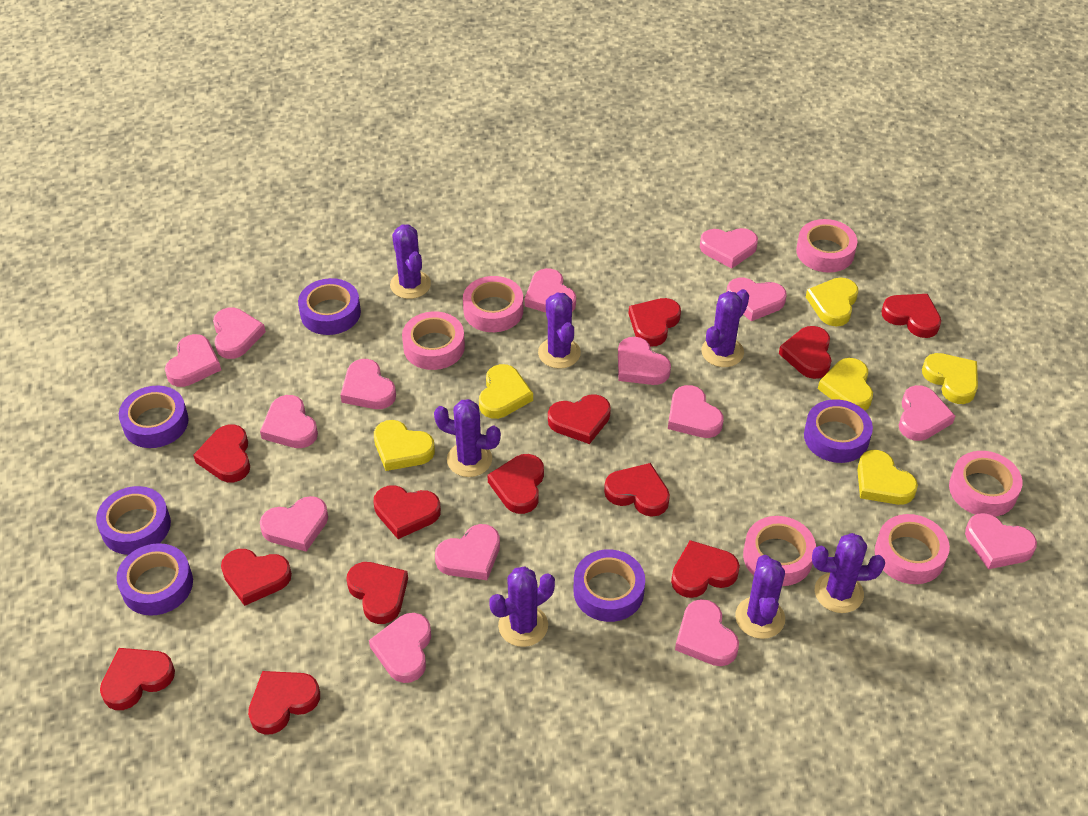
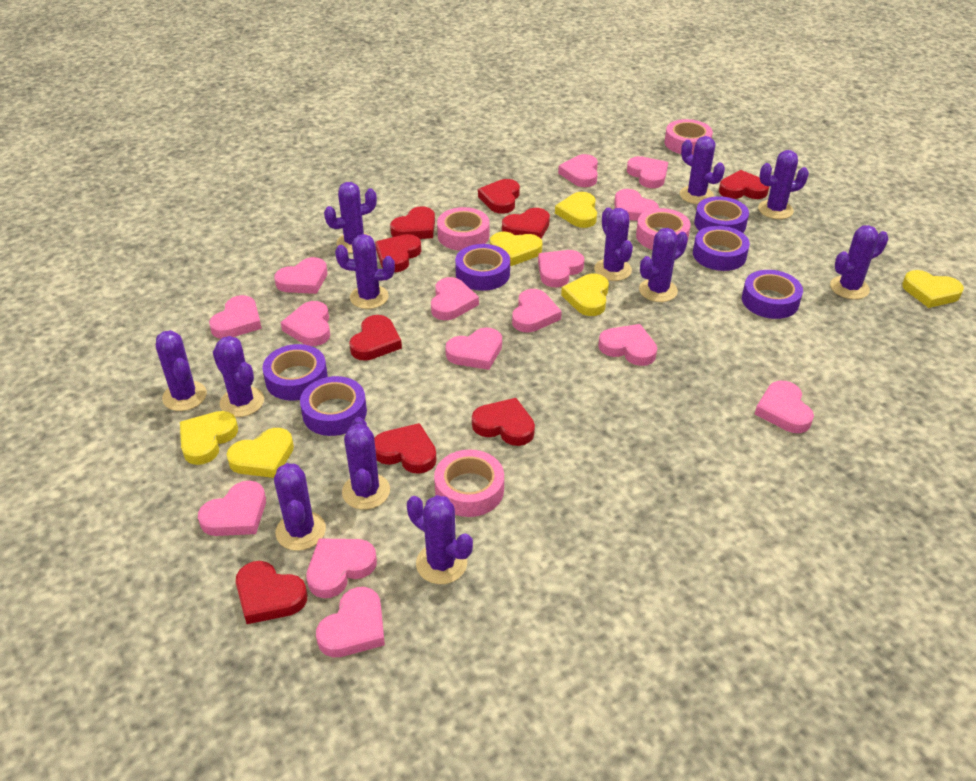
pink tape: [402,311,465,370] [463,276,523,332] [743,516,816,586] [796,219,857,273] [875,514,950,584] [949,451,1022,517] = 6 -> [434,449,504,517] [437,207,489,251] [636,208,691,250] [665,119,713,155] = 4
purple cactus: [390,224,431,299] [434,399,501,477] [489,566,555,647] [538,293,581,369] [701,289,749,367] [735,555,785,639] [812,533,885,613] = 7 -> [156,330,207,411] [213,336,264,417] [274,463,326,551] [324,182,377,253] [335,234,395,309] [342,417,390,510] [407,495,473,584] [594,208,633,281] [639,228,688,302] [680,136,725,204] [758,150,809,219] [830,225,888,299] = 12
red heart: [100,648,175,710] [193,425,250,482] [221,549,292,606] [248,671,320,735] [346,562,408,624] [373,485,441,539] [487,454,544,514] [548,394,611,444] [604,463,670,517] [628,298,681,346] [671,540,740,598] [779,326,832,379] [881,294,941,338] = 13 -> [236,561,307,624] [349,315,402,361] [374,423,437,474] [375,234,421,272] [390,206,435,239] [472,398,535,446] [478,179,520,214] [502,208,550,239] [719,170,769,199] = 9

